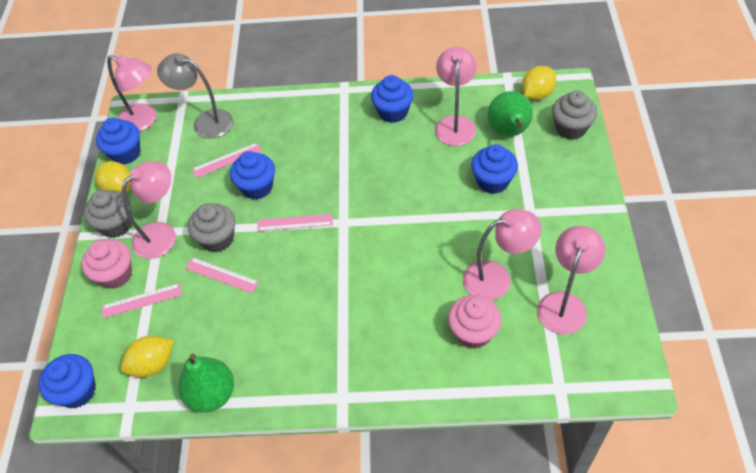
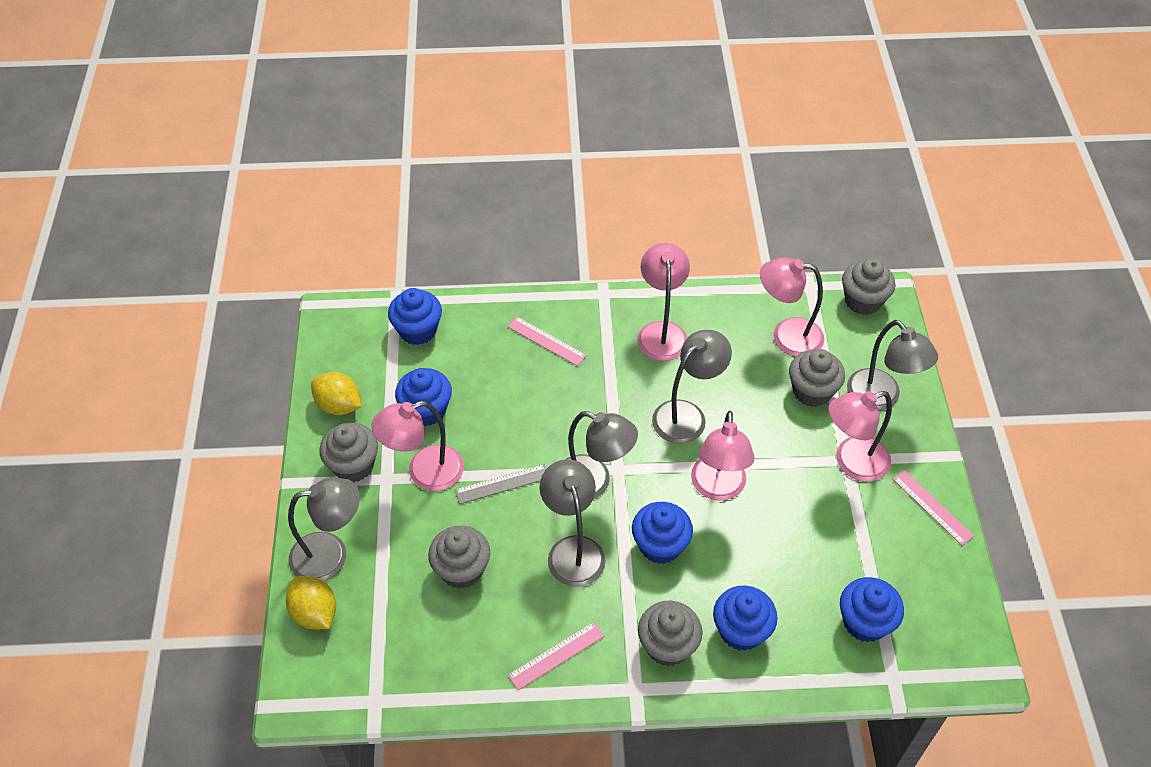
green pear: [178,353,234,413] [488,91,533,136] = 2 -> none = 0
grey cupcake: [84,190,131,238] [188,203,235,252] [552,91,597,140] = 3 -> [319,423,378,483] [428,525,490,589] [638,601,703,666] [789,349,845,407] [842,258,895,315] = 5
grey lamp: [157,53,233,139] = 1 -> [288,478,360,581] [540,459,606,587] [565,411,638,499] [652,330,732,444] [847,320,938,410] = 5
grey ruler: none = 0 -> [455,464,547,504] = 1
pink cupcake: [81,239,132,289] [448,295,502,349] = 2 -> none = 0
pink ruler: [102,283,182,318] [185,257,259,293] [192,143,262,178] [258,214,333,231] = 4 -> [507,317,587,366] [508,622,604,690] [892,470,974,545] = 3
yellow lemon: [95,161,131,193] [121,336,174,378] [522,66,557,100] = 3 -> [286,576,336,629] [311,372,362,415] = 2

